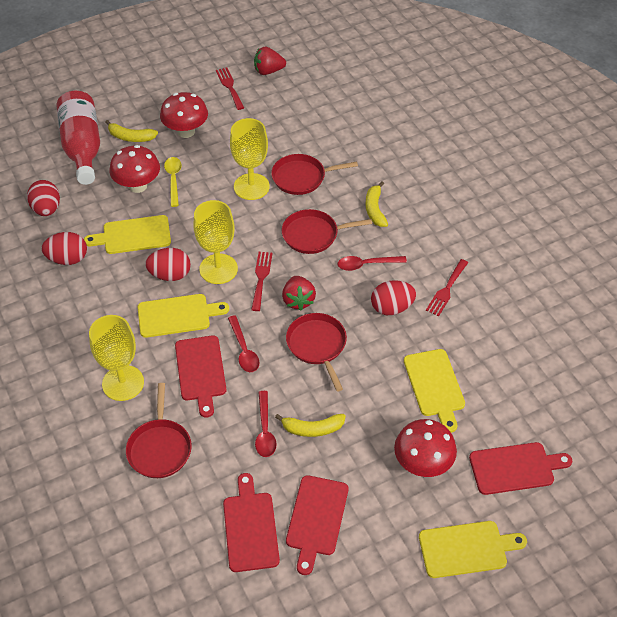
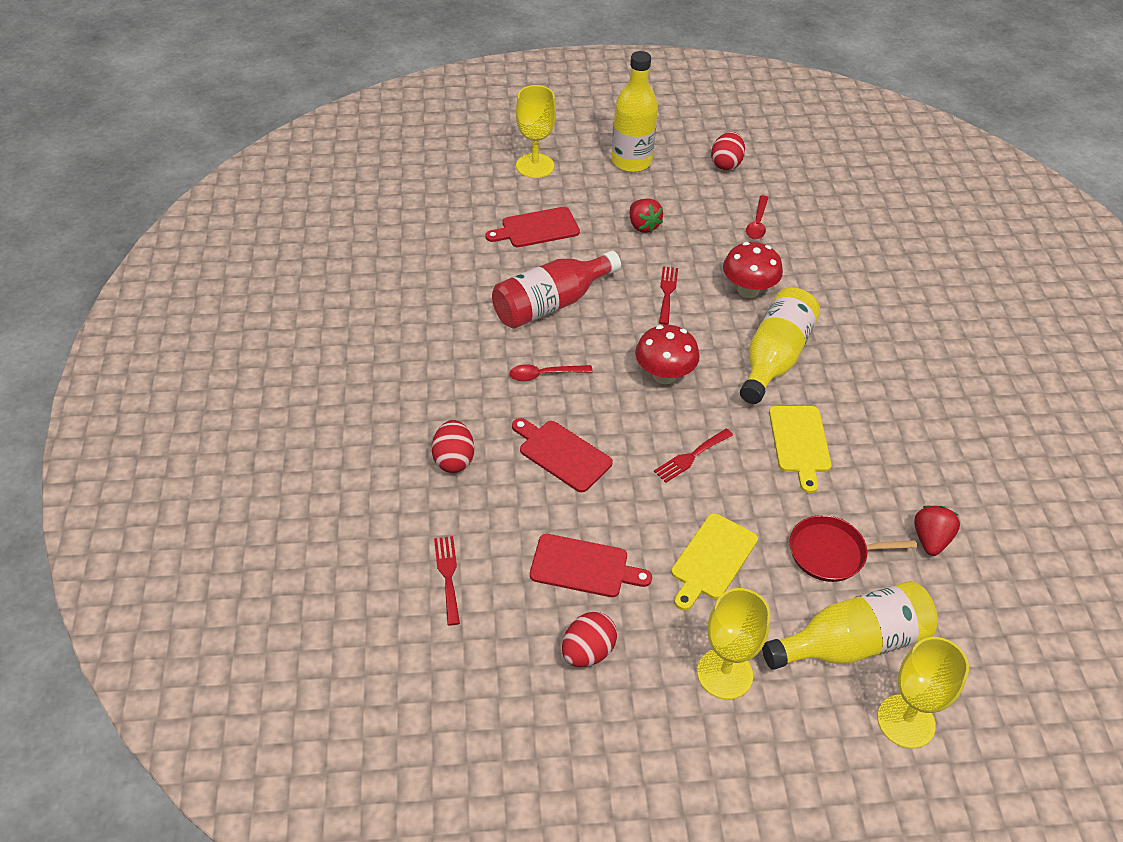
red cutting board: [175,335,227,418] [223,473,280,572] [286,475,348,575] [469,442,573,495] = 4 -> [485,207,580,247] [512,418,613,492] [530,534,652,597] = 3
red egg: [27,180,60,216] [42,232,87,265] [145,248,191,281] [371,280,416,315] = 4 -> [432,420,474,473] [562,612,617,667] [711,132,745,170] = 3
red mushroom: [109,145,160,193] [160,92,208,138] [394,419,457,477] = 3 -> [635,325,700,384] [723,242,783,298] = 2
red pan: [126,383,192,478] [271,154,358,195] [282,209,372,254] [286,313,347,391] = 4 -> [789,515,917,582] = 1
red spoon: [228,315,259,372] [255,391,277,457] [338,256,407,271] = 3 -> [509,364,593,381] [746,195,768,239] = 2
yellow banana: [105,120,158,142] [275,414,346,437] [365,182,388,227] = 3 -> none = 0
yellow bottle: none = 0 -> [611,51,658,172] [740,287,820,404] [762,581,938,670] = 3
yellow cutting board: [84,215,171,254] [138,294,229,338] [404,349,465,433] [419,521,527,578] = 4 -> [671,513,758,610] [769,406,831,493] = 2
yellow spoon: [164,157,182,207] = 1 -> none = 0

